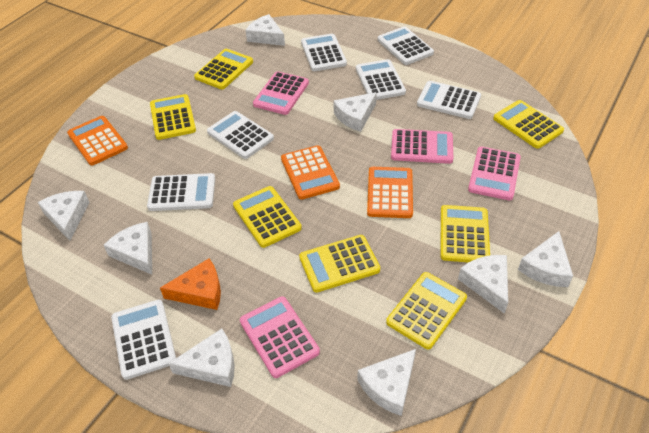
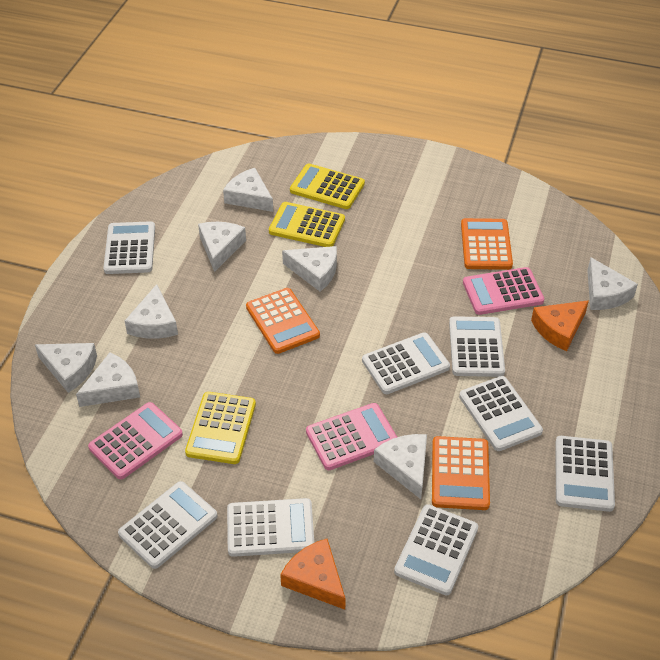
orange cheese: [160,258,221,310] = 1 -> [280,538,346,610] [531,300,589,351] = 2
pink calculator: [240,296,320,378] [253,71,309,115] [391,129,453,164] [468,147,521,200] = 4 -> [88,402,183,479] [306,403,397,470] [463,267,544,315] = 3
white calculator: [111,300,176,380] [147,173,215,211] [207,111,274,159] [301,34,347,71] [356,59,406,100] [377,26,434,65] [417,81,481,119] = 7 -> [103,221,155,274] [118,481,218,569] [227,498,314,557] [362,332,450,394] [394,504,478,595] [449,316,505,377] [459,376,543,451] [555,436,615,512] = 8
yellow calculator: [150,94,196,140] [194,49,253,89] [233,186,302,248] [299,235,380,293] [386,272,467,349] [441,205,490,262] [493,100,564,149] = 7 -> [185,392,256,464] [269,202,345,247] [290,163,365,209] = 3

